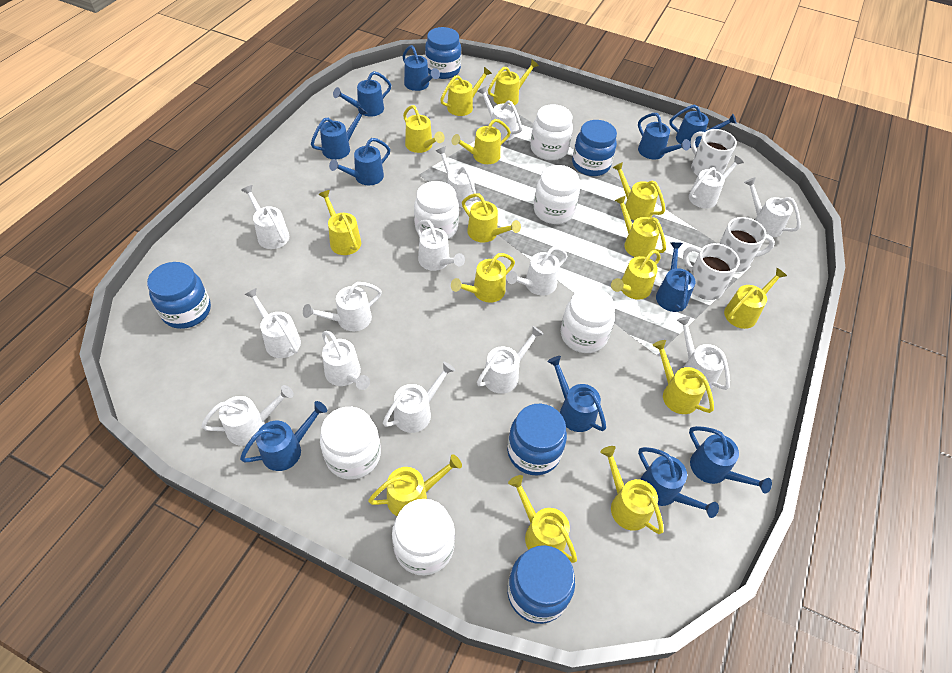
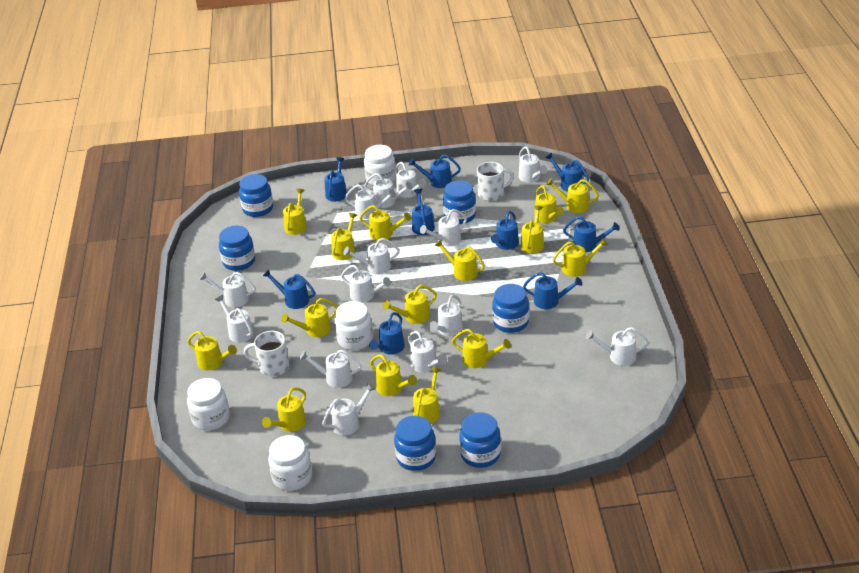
blue jar: [147,262,211,329] [425,27,461,79] [507,404,567,475] [507,545,575,624] [572,120,617,176] = 5 -> [219,226,255,271] [239,174,273,217] [394,416,436,471] [443,180,476,224] [459,412,501,468] [492,284,529,333] = 6
blue watering can: [240,401,327,471] [311,107,367,159] [329,138,390,185] [333,71,391,117] [403,45,440,91] [547,356,606,432] [638,113,690,159] [638,447,719,518] [656,242,696,312] [669,105,737,148] [689,426,772,494] = 11 -> [263,269,315,309] [324,157,347,202] [369,312,405,355] [409,155,461,188] [412,189,435,235] [491,211,519,250] [523,272,582,309] [545,153,589,192] [563,216,620,252] = 9
white jar: [320,407,381,480] [392,499,455,575] [414,181,459,239] [530,104,573,160] [534,165,580,224] [561,287,615,353] = 6 -> [187,378,230,430] [268,435,312,491] [335,301,373,350] [364,145,396,185] = 4
white mug: [683,243,740,300] [690,129,737,176] [719,217,775,272] = 3 -> [244,331,289,376] [477,162,514,201] = 2

